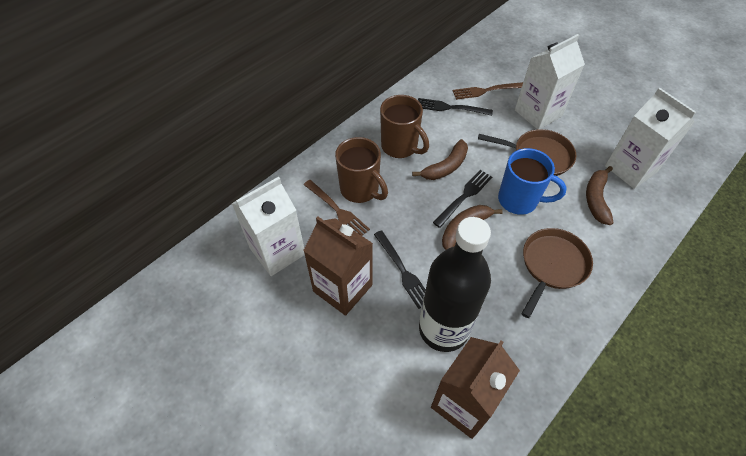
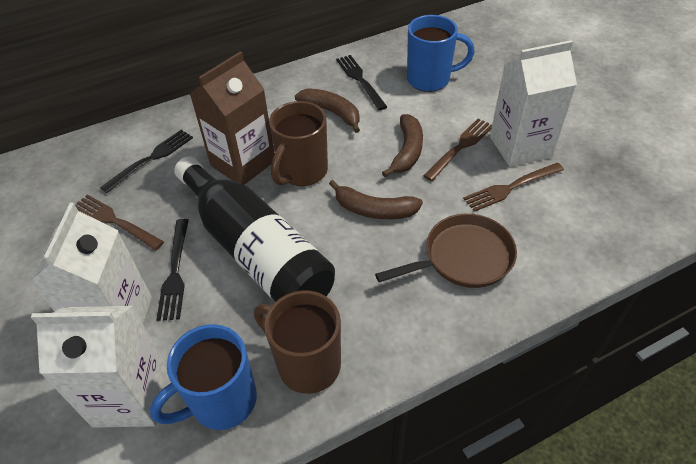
blue mug: [498,148,567,215] = 1 -> [150,324,257,430] [407,15,475,92] = 2
brown carton: [303,217,373,316] [431,337,520,439] = 2 -> [190,51,275,185] = 1
brown fork: [304,180,370,236] [453,82,523,100] = 2 -> [75,194,164,250] [423,118,492,181] [463,163,564,212] = 3
brown pan: [478,129,576,176] [521,228,593,318] = 2 -> [375,214,517,288] = 1

